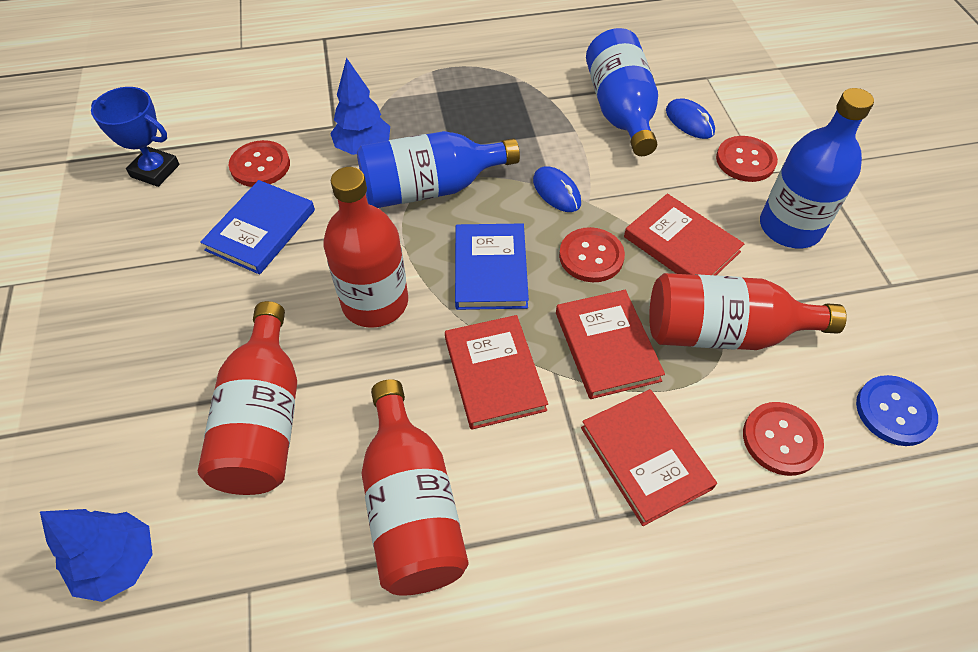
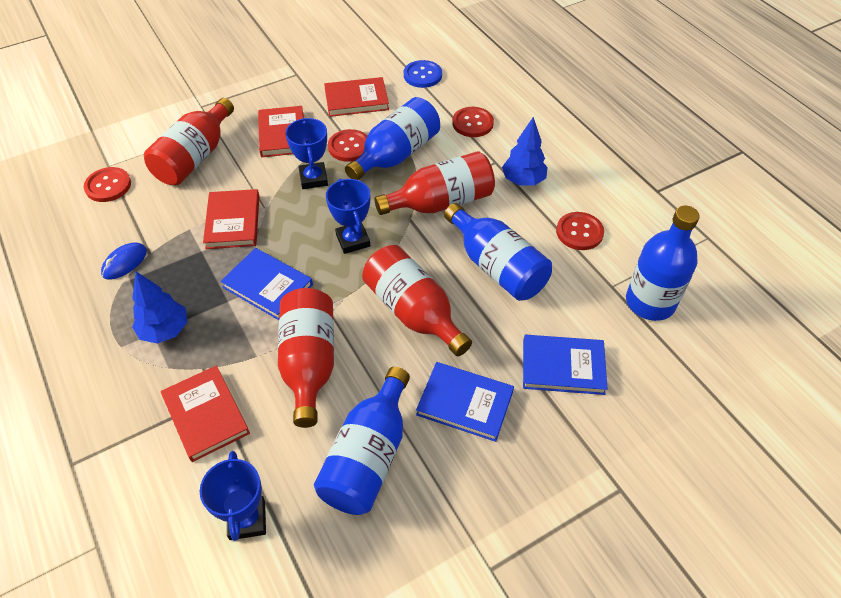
blue book: [200,180,315,275] [455,223,529,310] = 2 -> [220,248,313,320] [416,362,514,442] [523,335,608,395] = 3
blue bottle: [357,131,520,208] [586,28,658,156] [760,88,874,248] = 3 -> [314,367,410,515] [345,97,440,180] [444,203,552,301] [626,206,700,321] = 4
blue mouse: [533,166,581,212] [666,99,715,139] = 2 -> [101,242,147,279] = 1
blue trophy: [91,87,180,187] = 1 -> [200,451,266,541] [285,118,328,189] [326,179,370,254] = 3

